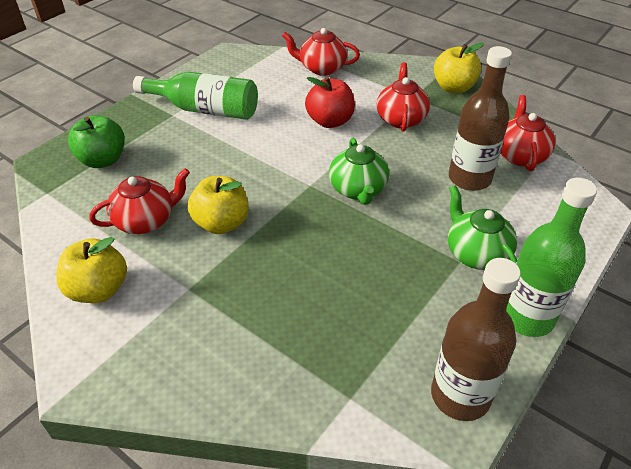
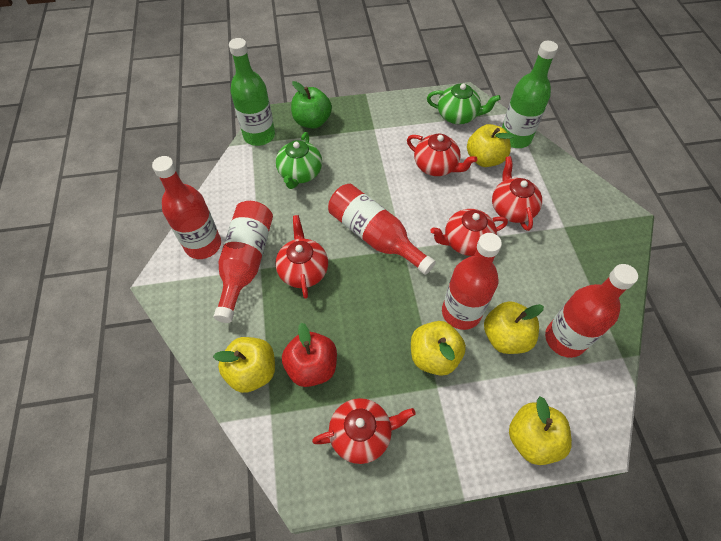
brown bottle: [431,258,521,421] [449,46,512,191] = 2 -> none = 0
red bottle: none = 0 -> [152,156,221,259] [214,201,273,323] [328,184,436,275] [442,233,502,330] [545,264,638,358] = 5
red teapot: [89,168,190,234] [282,28,360,76] [377,62,430,132] [500,95,555,171] = 4 -> [275,215,328,299] [312,398,416,464] [407,133,477,176] [430,209,508,256] [492,156,542,231] = 5
yellow apple: [56,237,127,303] [188,176,249,234] [434,43,484,93] = 3 -> [213,337,275,393] [411,321,466,376] [467,124,513,167] [484,301,544,354] [509,397,572,465] = 5

